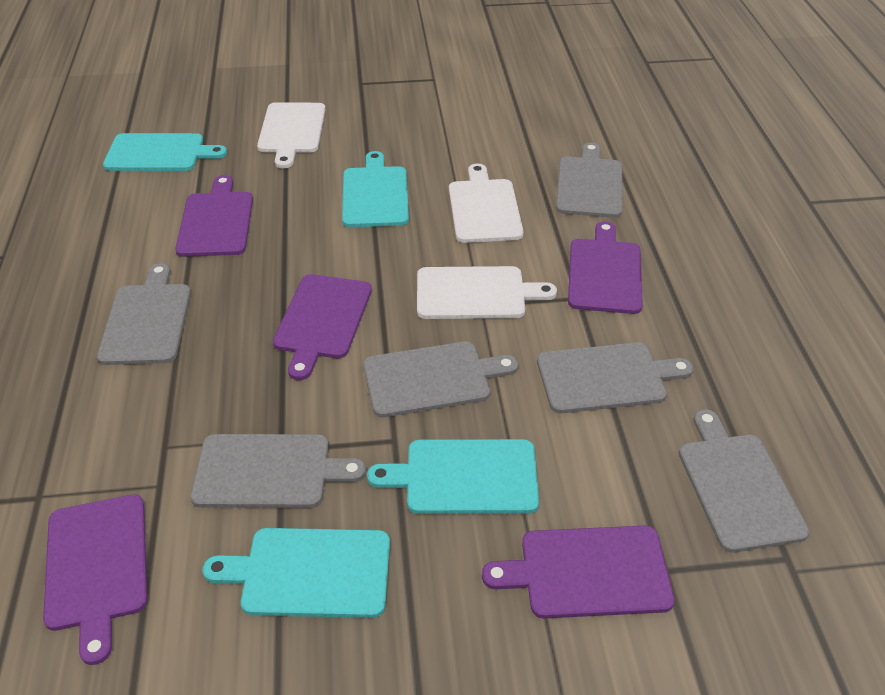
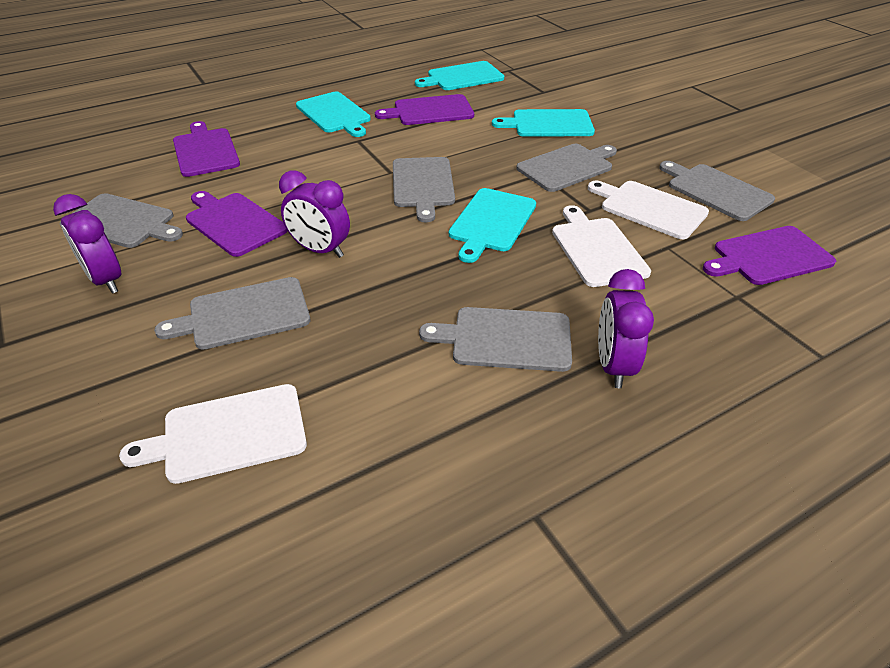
purple clock: none = 0 -> [53,194,122,294] [279,170,350,258] [598,269,654,388] = 3
purple cutting board: [43,494,148,665] [175,175,253,257] [273,274,372,380] [482,526,675,619] [568,221,643,314] = 5 -> [173,121,240,177] [186,191,288,257] [375,94,474,125] [703,226,836,285] = 4

